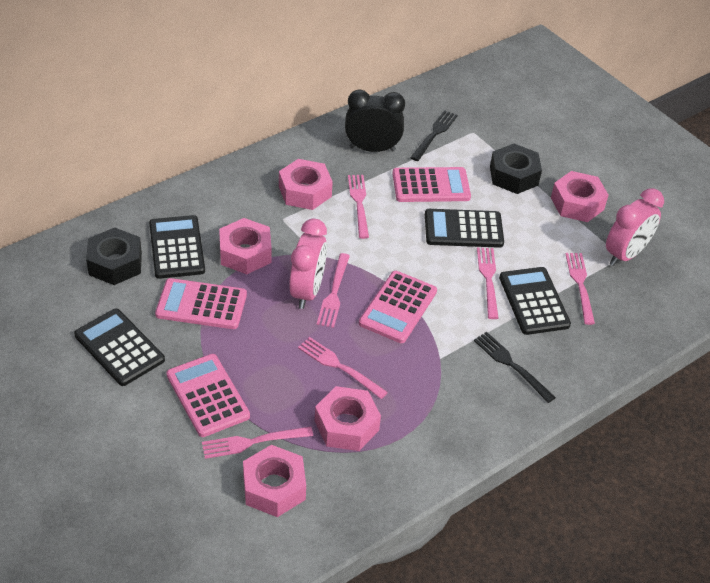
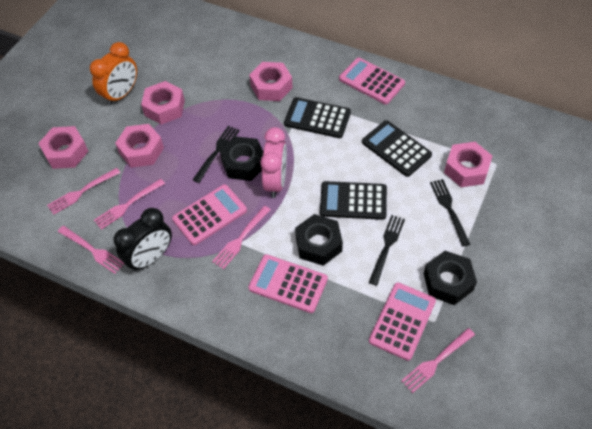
black calculator: [74,308,165,386] [149,215,205,279] [425,209,504,248] [499,267,571,335] = 4 -> [284,97,351,138] [320,181,387,220] [362,120,432,177] = 3
black fork: [410,110,458,161] [474,332,556,403] = 2 -> [193,126,240,183] [369,215,405,286] [430,179,470,247] = 3
black nut: [86,228,142,285] [490,144,542,194] = 2 -> [220,136,263,181] [295,214,343,266] [423,251,477,305] = 3
orange clock: none = 0 -> [90,42,137,106] = 1
pink clock: [289,219,327,309] [606,188,664,266] = 2 -> [260,127,287,198] = 1
pink fork: [202,427,313,459] [298,337,388,399] [317,253,350,328] [348,175,369,239] [477,248,498,319] [566,253,595,325] = 6 -> [47,168,120,215] [58,226,124,274] [94,179,165,230] [212,206,271,269] [401,328,475,393] = 5

